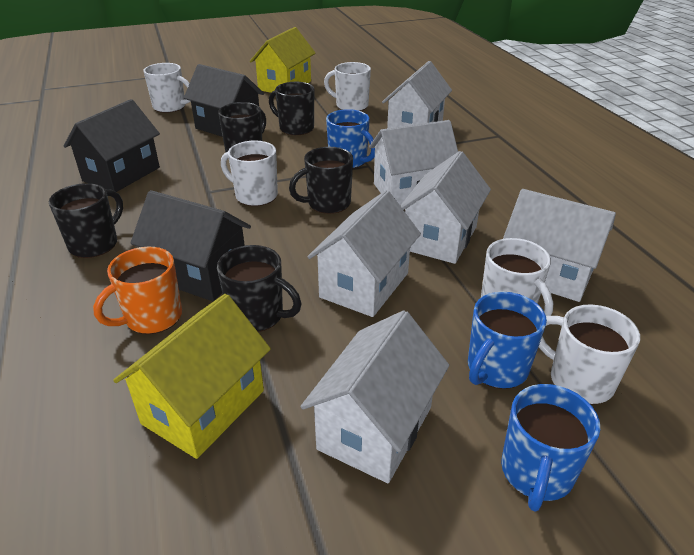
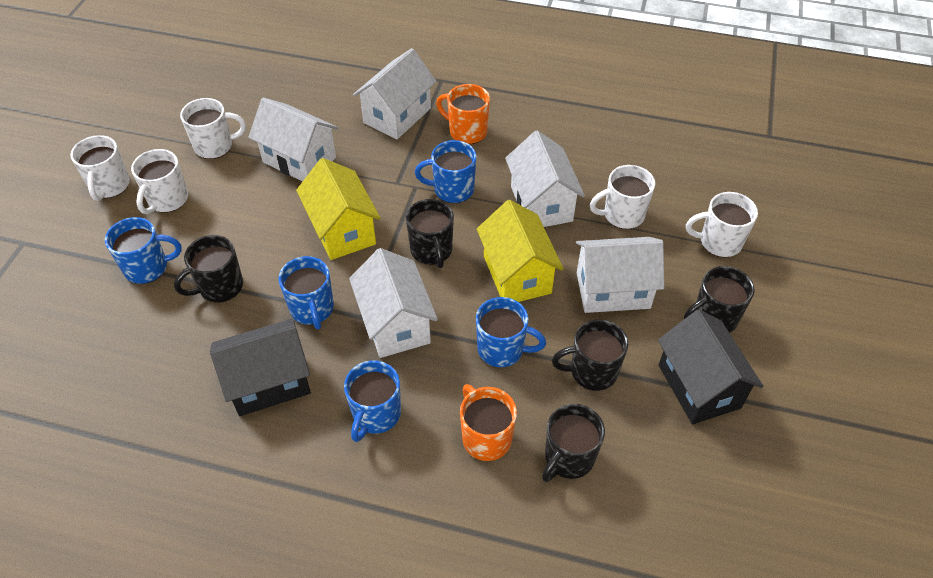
black house: [64,99,160,192] [130,190,251,301] [184,64,264,137] = 3 -> [210,319,311,416] [658,310,763,424] = 2
blue mug: [326,109,375,168] [468,292,547,389] [501,384,600,512] = 3 -> [105,217,182,284] [278,256,334,329] [344,360,401,442] [415,140,477,203] [476,297,546,367] = 5
orange mug: [93,247,182,334] = 1 -> [436,84,490,144] [460,384,517,461] = 2
white house: [301,310,449,483] [307,190,421,317] [369,120,458,205] [382,61,452,128] [400,151,491,264] [503,189,616,302] = 6 -> [249,98,338,182] [349,248,438,358] [353,48,437,139] [505,130,585,227] [576,237,664,313] = 5

